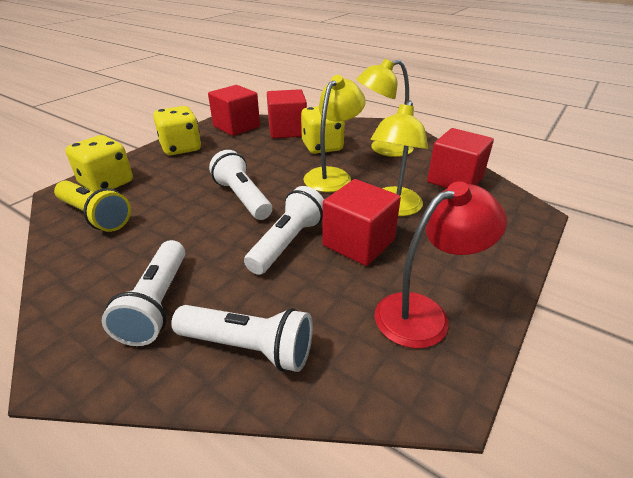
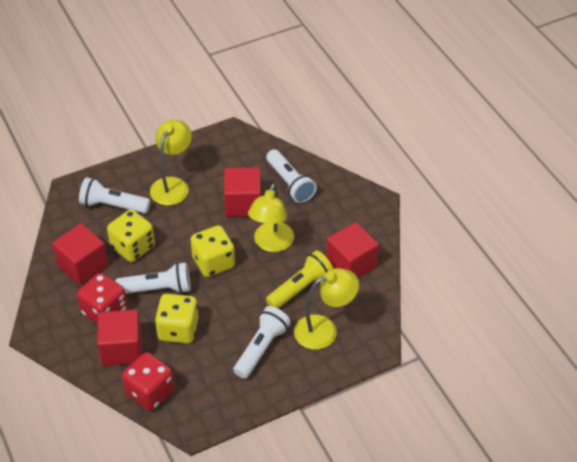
red dice: none = 0 -> [77,273,128,325] [122,352,174,411] = 2
red lamp: [375,181,507,348] = 1 -> none = 0

